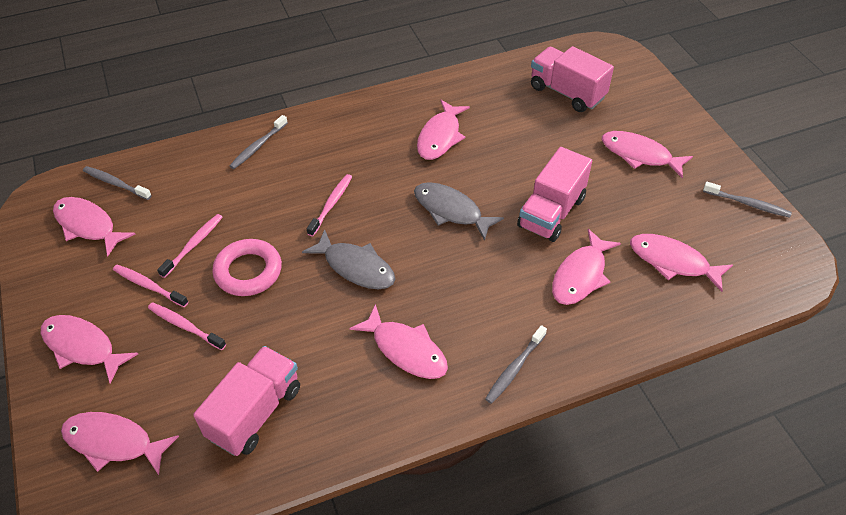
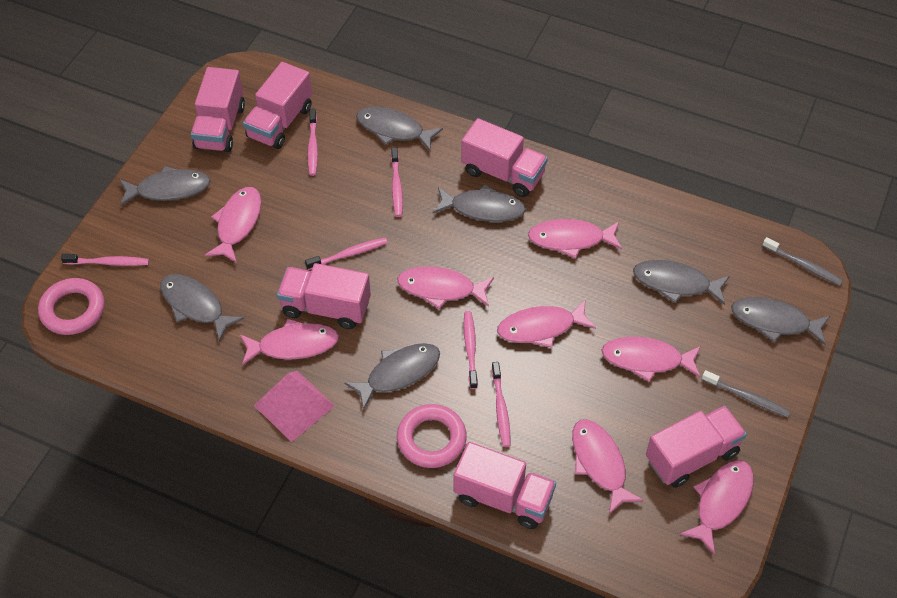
grey fish: [302,229,395,289] [414,182,504,241] = 2 -> [119,166,211,206] [160,274,244,341] [345,343,440,410] [356,107,443,151] [433,184,526,222] [633,260,730,305] [731,297,830,345] = 7
grey toothbrush: [83,166,152,200] [229,115,288,169] [485,325,547,404] [703,182,792,218] = 4 -> [702,370,790,417] [762,237,843,285] = 2
pink pyramid: none = 0 -> [254,371,335,442] = 1
pink ring: [212,239,282,296] = 1 -> [38,278,105,335] [397,404,467,468] = 2
pink toothbrush: [113,265,188,307] [148,302,226,350] [157,214,223,278] [307,174,352,236] = 4 -> [61,254,149,266] [305,238,388,270] [308,109,318,176] [391,147,403,217] [464,311,478,389] [492,362,511,447] = 6
pink truck: [193,346,300,456] [517,147,592,242] [531,46,614,112] = 3 -> [191,67,245,152] [243,62,312,149] [277,263,371,329] [453,442,556,529] [461,118,548,197] [646,405,747,488] = 6

